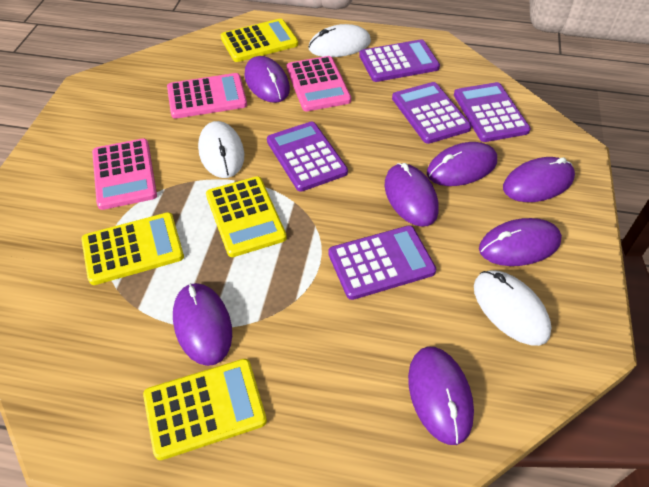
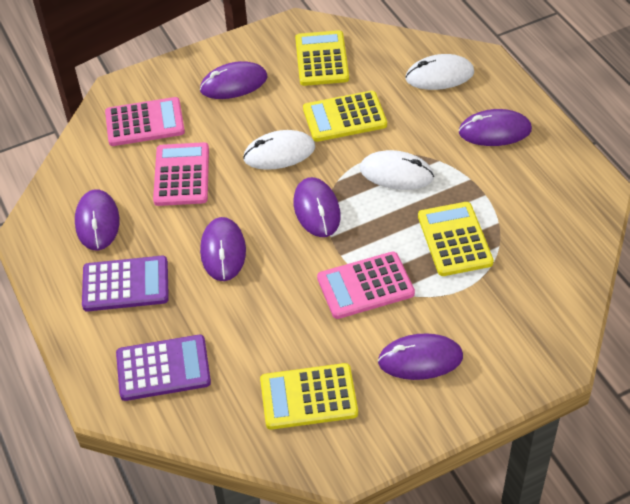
purple calculator: [267,122,348,192] [328,226,436,300] [359,39,440,82] [392,82,472,144] [454,82,531,142] = 5 -> [82,256,169,311] [116,335,211,401] = 2
purple mouse: [173,283,232,366] [244,56,290,103] [385,163,439,227] [408,346,474,445] [427,142,497,186] [479,218,562,266] [503,157,575,202] = 7 -> [75,189,120,250] [200,61,267,99] [200,217,246,281] [294,177,341,237] [378,333,463,380] [459,109,532,146] = 6

